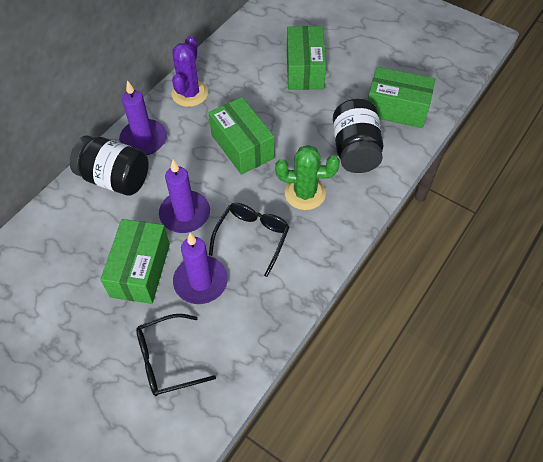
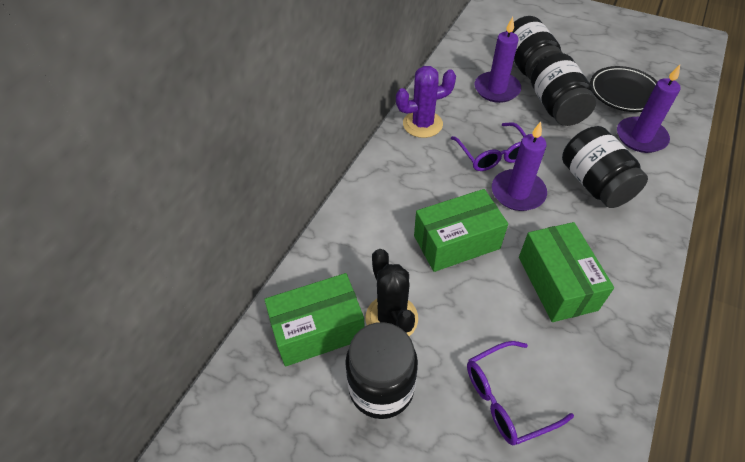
black cactus: none = 0 -> [365,249,418,336] = 1
black glasses: [136,314,216,396] [209,203,289,277] = 2 -> none = 0
black jar: [70,135,149,195] [333,99,383,173] = 2 -> [345,322,418,419] [506,16,563,80] [531,53,596,126] [562,126,648,208] = 4
black plate: none = 0 -> [590,66,658,112] = 1
green box: [100,219,170,304] [209,97,274,175] [287,26,326,90] [368,67,435,128] = 4 -> [264,273,365,366] [414,189,508,272] [519,222,614,322] = 3
green cactus: [275,145,340,210] = 1 -> none = 0
purple glasses: none = 0 -> [451,122,526,171] [467,341,574,445] = 2

